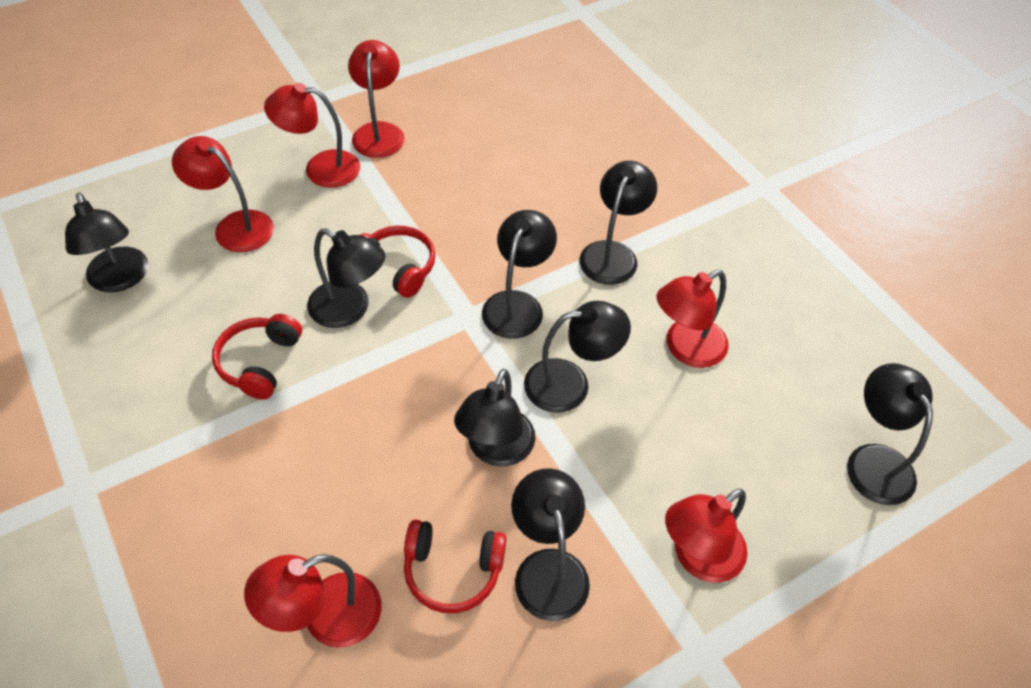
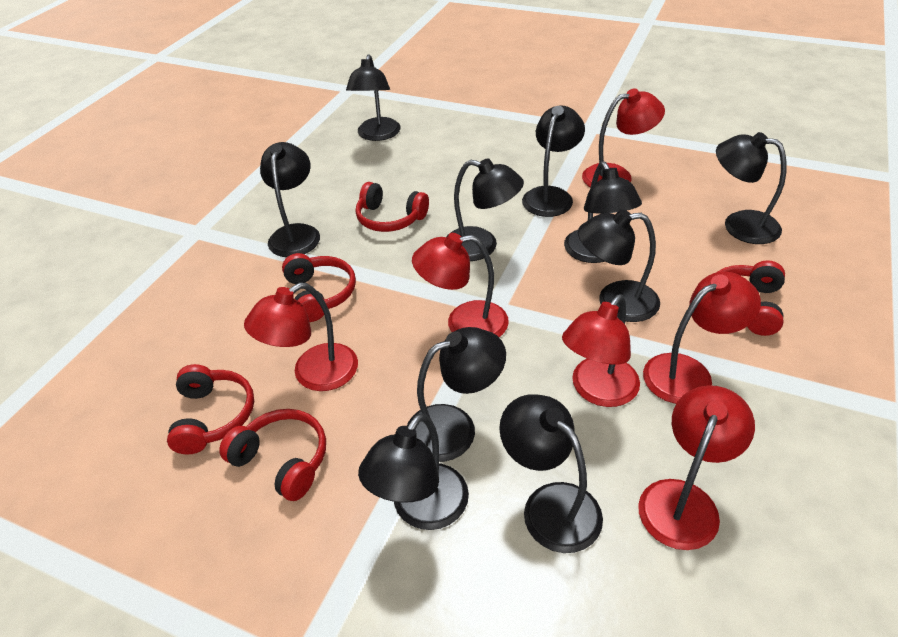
black lamp: [65,192,148,292] [307,228,386,328] [454,369,535,466] [482,210,557,339] [511,468,590,621] [524,301,631,413] [579,161,657,285] [847,363,933,505] = 8 -> [260,142,320,257] [346,54,400,141] [358,413,469,530] [407,327,506,462] [446,158,524,261] [499,394,603,553] [522,105,585,217] [564,162,642,263] [578,209,660,322] [716,132,787,244] = 10
red headphones: [212,314,302,400] [360,226,436,298] [404,520,507,613] = 3 -> [167,364,254,454] [219,409,326,501] [282,253,356,322] [356,182,429,232] [716,260,785,336] = 5

